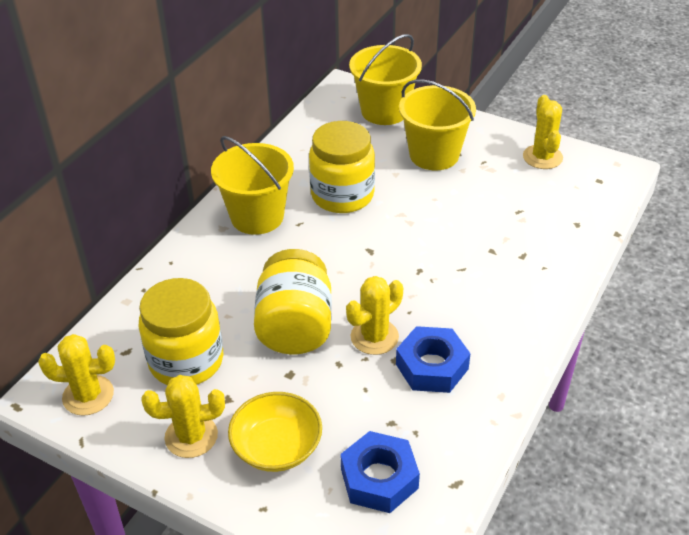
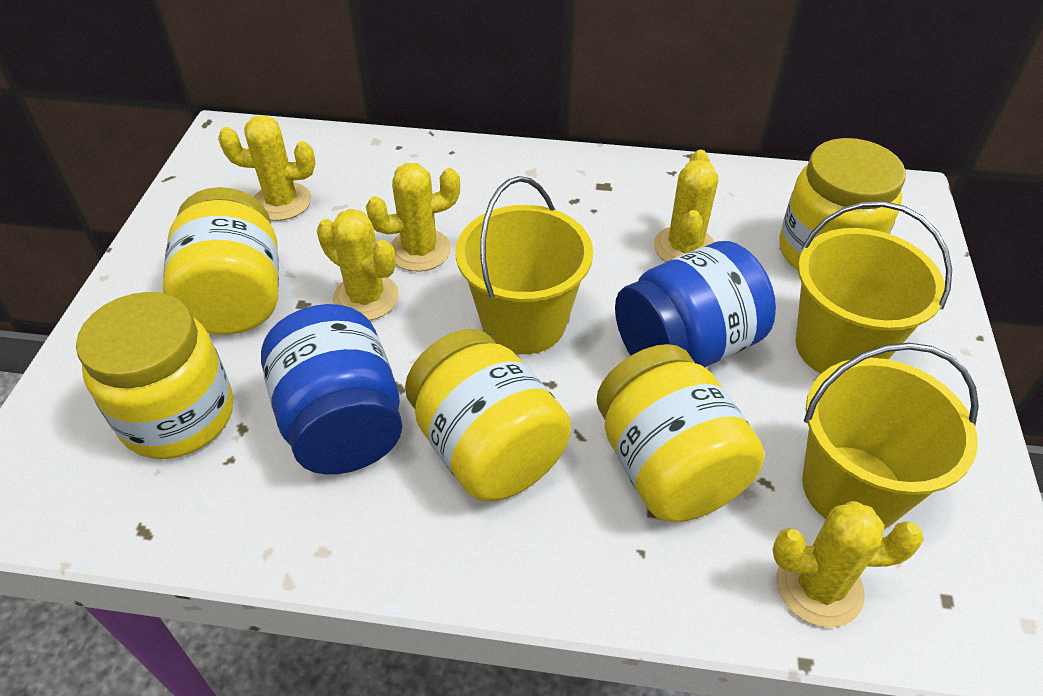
blue jar: none = 0 -> [261,304,402,474] [615,241,776,367] = 2
blue nut: [341,431,420,513] [396,326,471,393] = 2 -> none = 0
yellow bowl: [228,392,322,472] = 1 -> none = 0
yellow cactus: [38,334,115,416] [142,375,225,458] [346,276,403,355] [523,95,563,169] = 4 -> [218,115,315,221] [317,209,399,321] [366,163,460,272] [654,150,718,262] [773,501,924,628] = 5
yellow jar: [139,278,223,385] [254,249,332,354] [309,121,375,213] = 3 -> [76,292,233,459] [163,187,279,335] [405,329,571,501] [597,344,765,522] [779,138,906,270] = 5

